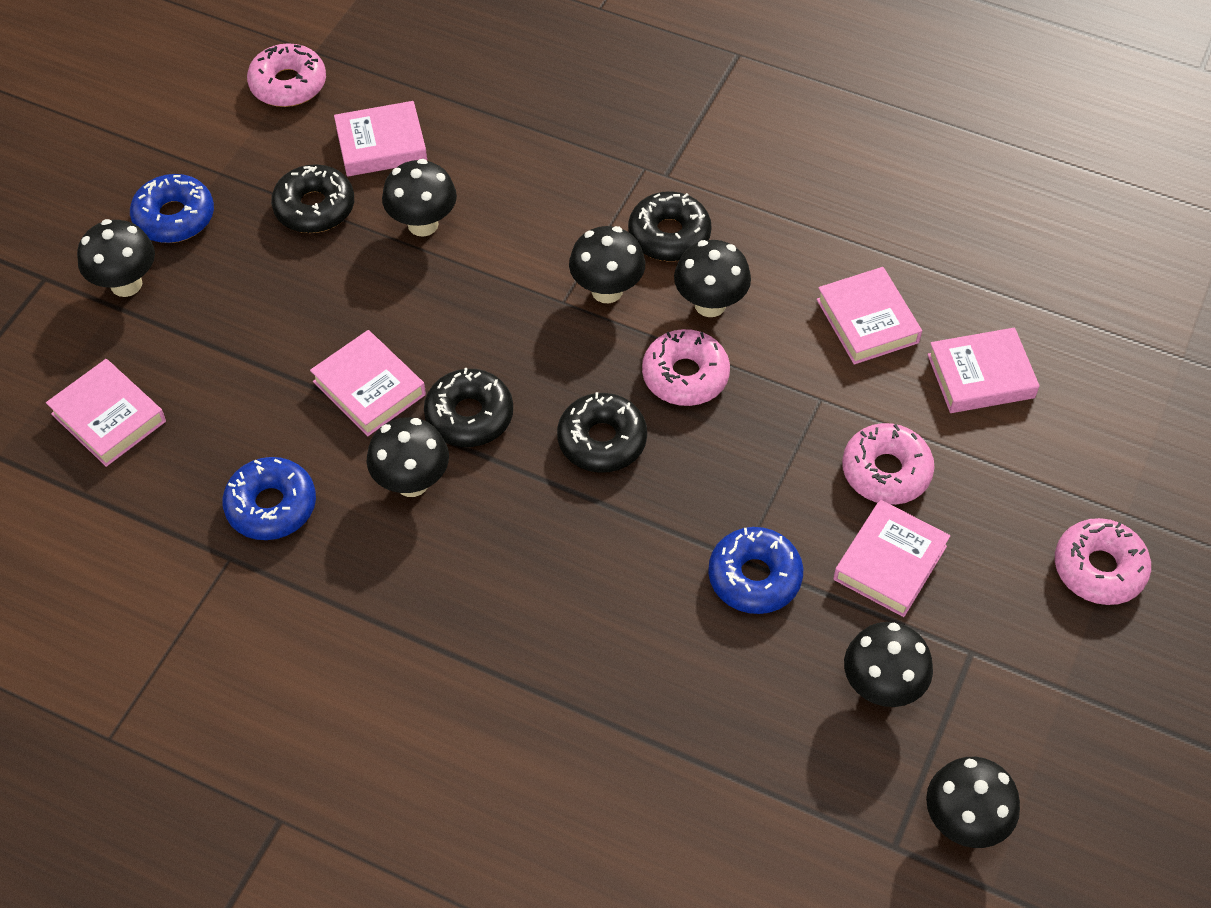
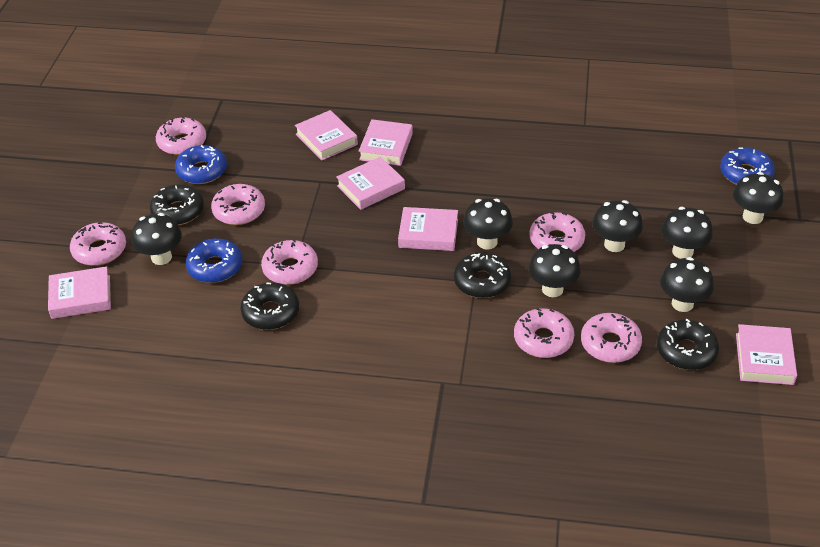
pink donut: [247,43,326,107] [642,329,730,406] [842,423,935,505] [1055,518,1151,605] = 4 -> [70,222,126,266] [156,116,206,155] [211,184,265,225] [261,239,318,285] [514,308,574,358] [530,212,585,252] [581,313,642,363] = 7

